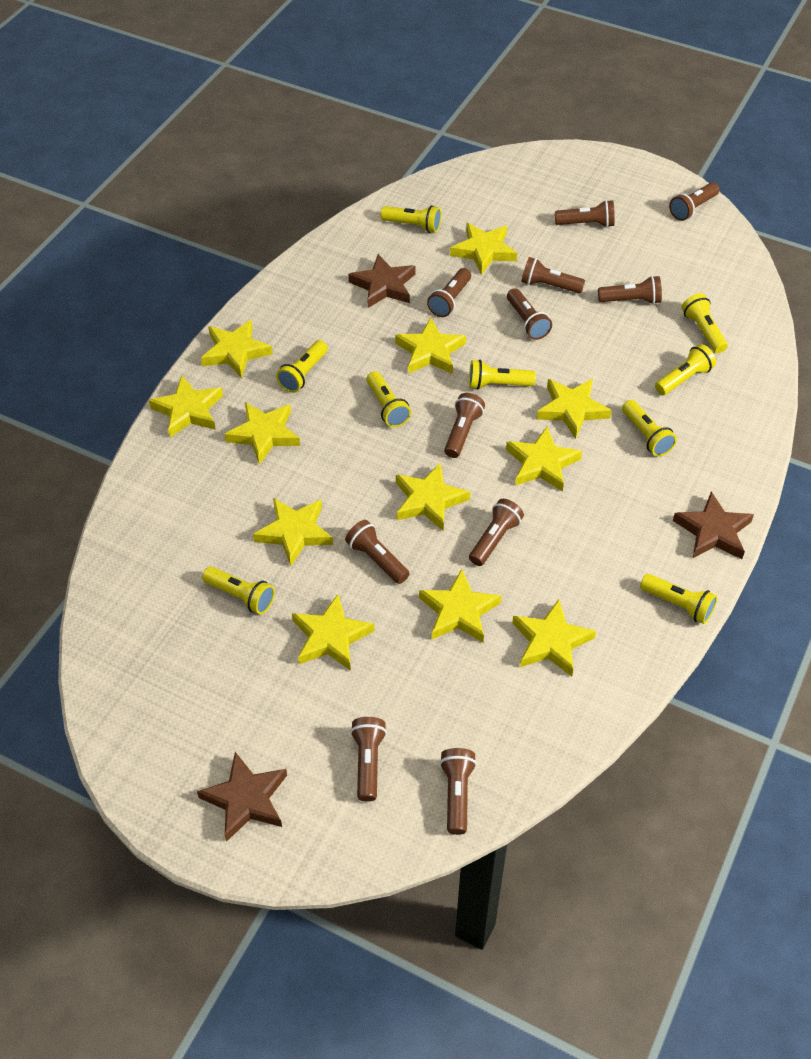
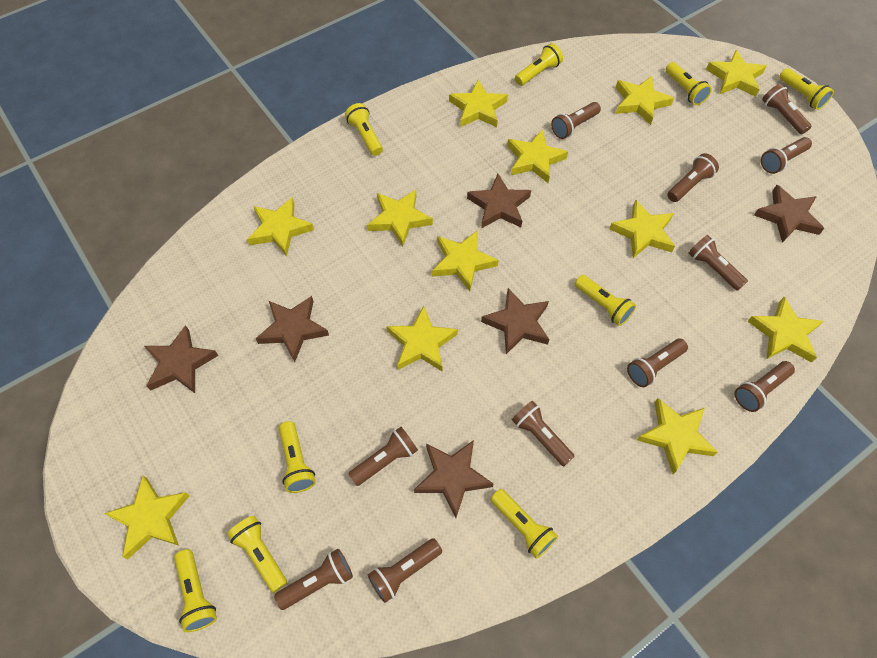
brown star: [197,752,287,842] [348,254,416,308] [673,492,754,559] = 3 -> [144,325,218,393] [256,296,329,362] [414,440,493,518] [467,174,531,229] [481,288,549,354] [754,185,824,243] = 6

